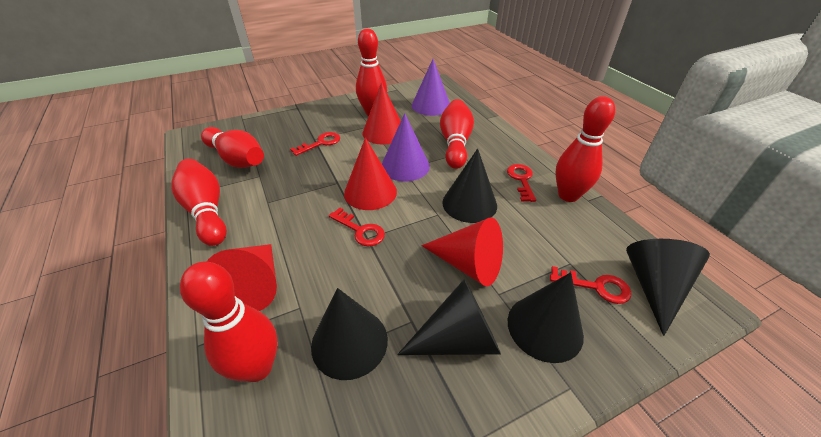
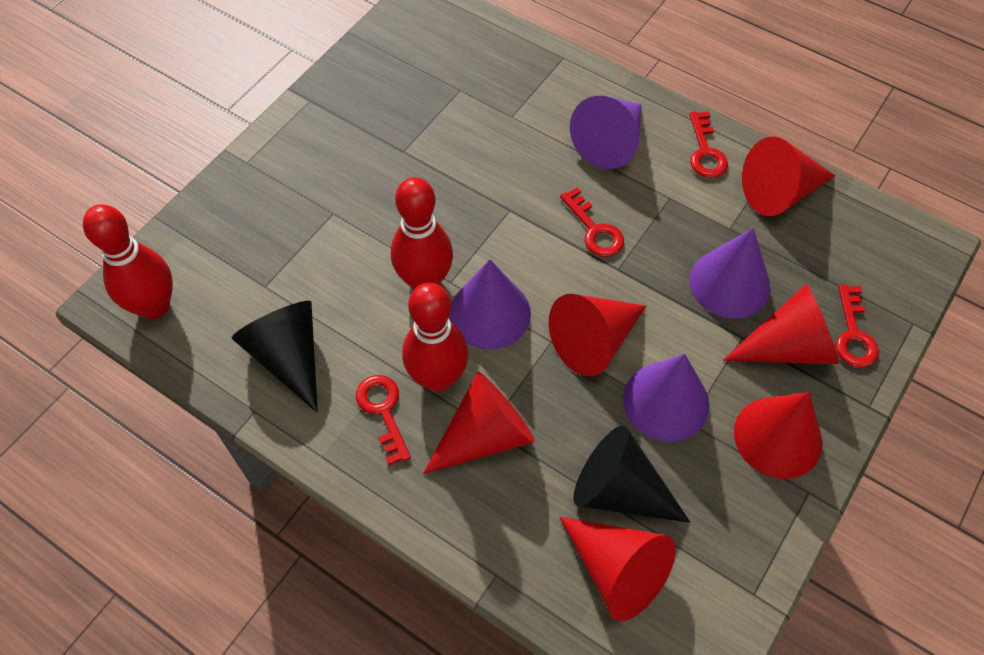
black cone: [311,288,388,380] [397,279,501,355] [442,148,497,223] [508,272,584,363] [626,239,710,336] = 5 -> [232,301,318,413] [573,425,690,523] = 2
purple cone: [382,113,430,182] [412,59,450,116] = 2 -> [449,259,531,349] [570,96,642,169] [623,354,710,442] [690,228,770,319] = 4
red bowling pin: [171,159,227,246] [180,262,278,382] [201,127,264,168] [356,28,387,116] [440,99,474,169] [555,96,615,202] = 6 -> [83,204,173,319] [391,177,453,289] [402,283,468,392] = 3
red cone: [207,244,277,311] [344,138,397,210] [363,82,401,145] [422,218,503,286] = 4 -> [423,372,535,474] [549,294,646,376] [560,517,676,622] [723,284,839,364] [734,392,822,479] [742,136,836,216] = 6

